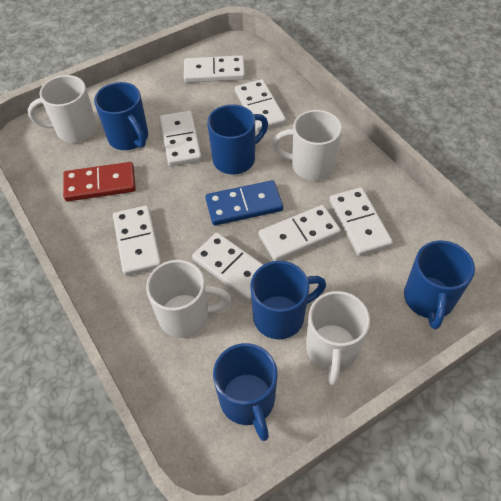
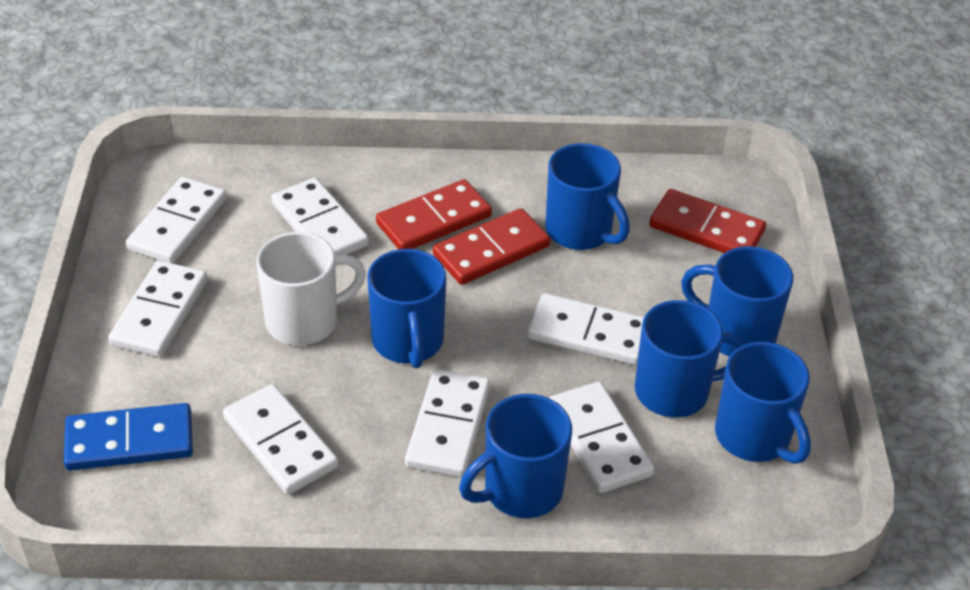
blue mug: [94,82,148,150] [207,104,268,174] [213,343,277,441] [250,261,326,339] [404,240,475,329] = 5 -> [367,249,446,368] [459,394,572,518] [545,143,630,250] [635,300,746,418] [681,246,793,357] [715,342,811,464] = 6
red domino: [63,162,136,201] = 1 -> [376,179,492,249] [433,208,550,285] [649,189,766,253] = 3
white mug: [28,75,97,143] [146,260,231,338] [273,110,342,180] [306,291,370,386] = 4 -> [256,232,366,346] = 1

